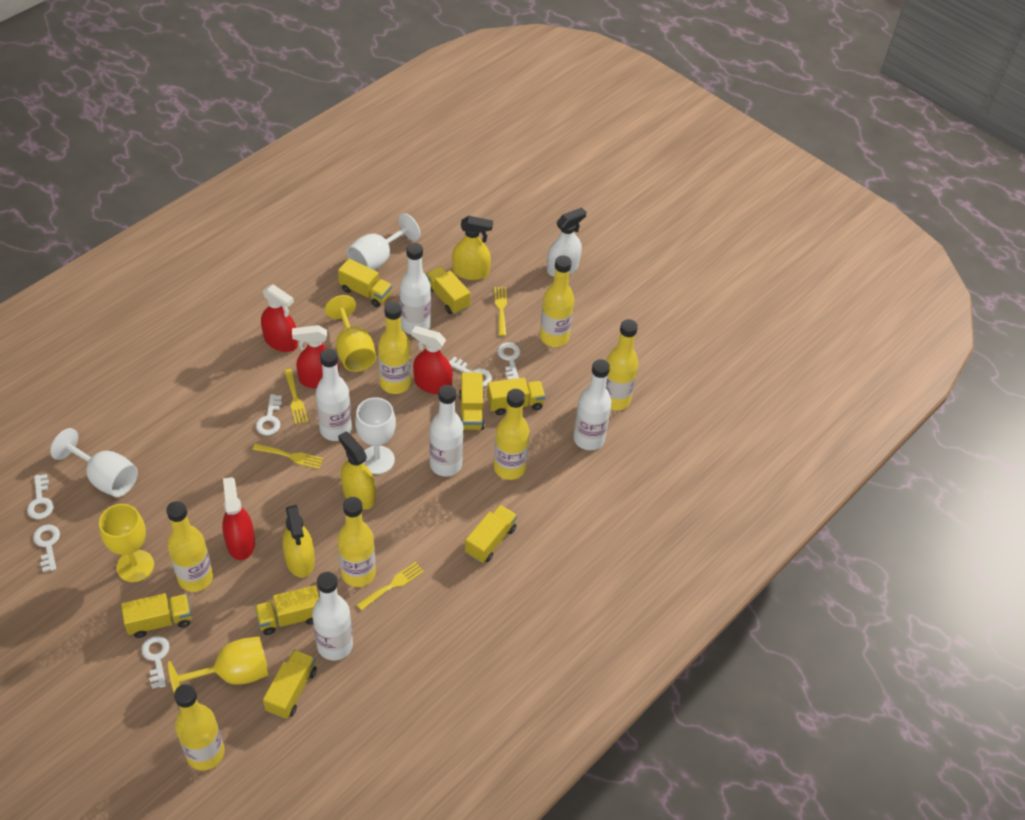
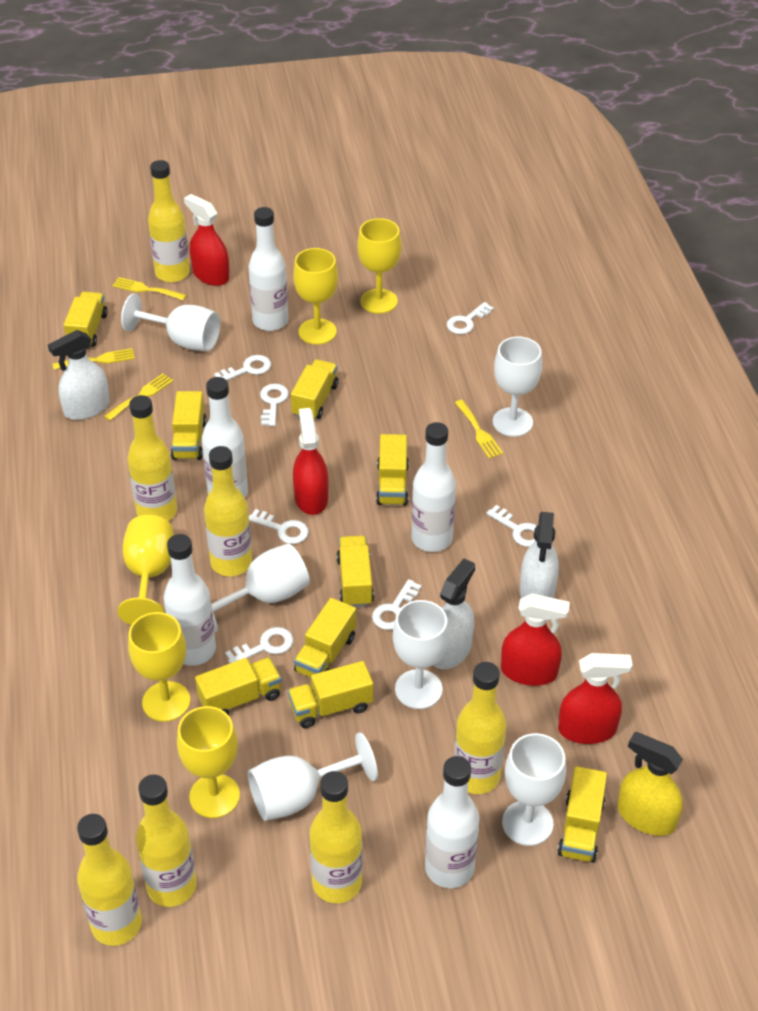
white goblet: [50,428,138,497] [347,213,421,270] [355,397,396,474] = 3 -> [121,294,220,351] [211,544,310,633] [248,732,378,821] [393,600,449,709] [493,337,542,437] [502,733,566,846] = 6
white key: [27,474,54,519] [33,524,60,572] [141,636,170,689] [256,394,282,435] [449,357,492,387] [497,343,520,380] = 6 -> [214,355,271,380] [225,627,293,663] [249,509,309,544] [260,384,289,426] [372,579,422,630] [447,302,494,334] [486,505,537,547] = 7
white spray bottle: [547,207,587,277] = 1 -> [48,330,110,420] [434,559,475,669] [520,512,559,598] = 3
yellow goblet: [99,504,154,582] [168,636,269,693] [325,295,376,372] = 3 -> [118,515,174,625] [128,612,190,722] [177,706,240,818] [293,248,338,345] [357,218,401,314] = 5
yellow spray bottle: [283,505,315,577] [338,431,376,510] [452,216,493,280] = 3 -> [618,732,683,836] = 1
yellow truck: [121,593,191,638] [255,585,319,635] [263,649,317,719] [338,259,392,307] [426,266,470,314] [459,373,485,430] [465,505,517,563] [487,378,545,415] = 8 -> [64,292,108,347] [171,391,207,460] [195,657,282,715] [288,661,373,728] [291,359,338,419] [294,598,356,678] [337,535,374,607] [376,434,409,506] [557,766,607,863] = 9

